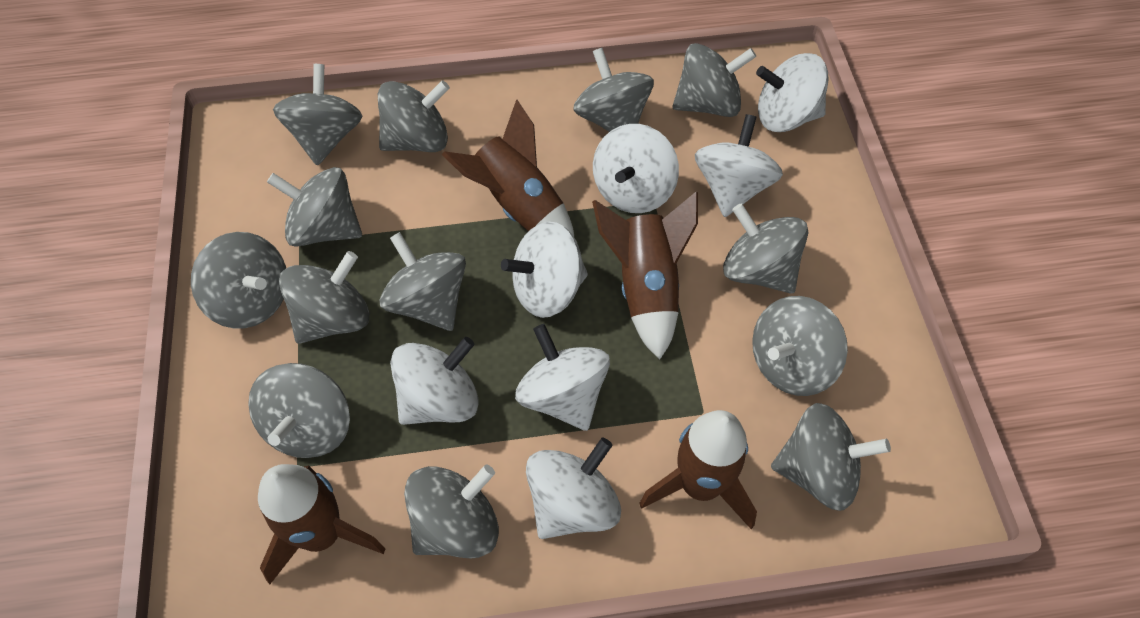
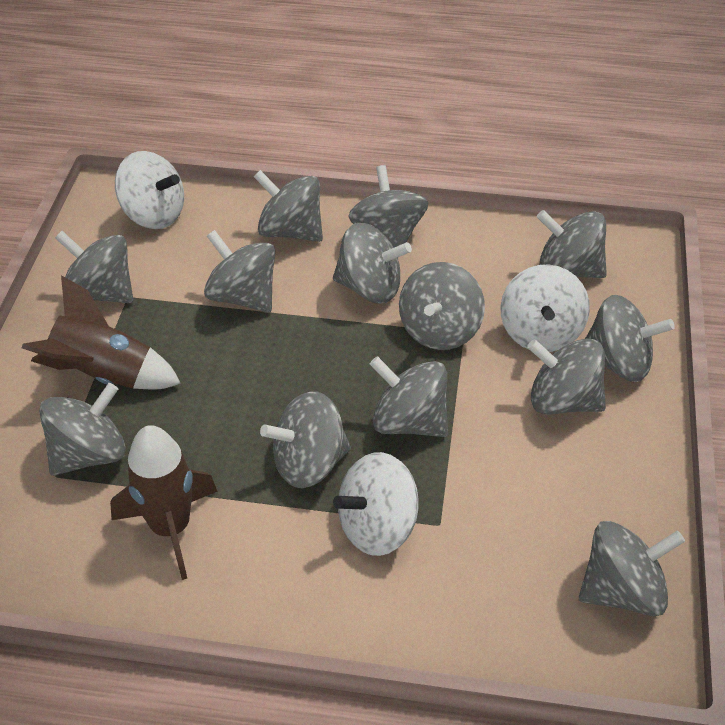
brown rocket: [258,464,386,584] [442,99,574,236] [592,192,698,359] [639,410,757,529] = 4 -> [22,275,181,390] [110,425,218,580] = 2
white spinning top: [390,337,479,425] [501,222,588,318] [515,324,610,431] [526,437,621,539] [593,124,679,213] [695,114,783,217] [756,53,828,132] = 7 -> [115,151,184,229] [333,452,419,556] [500,264,590,352] = 3

